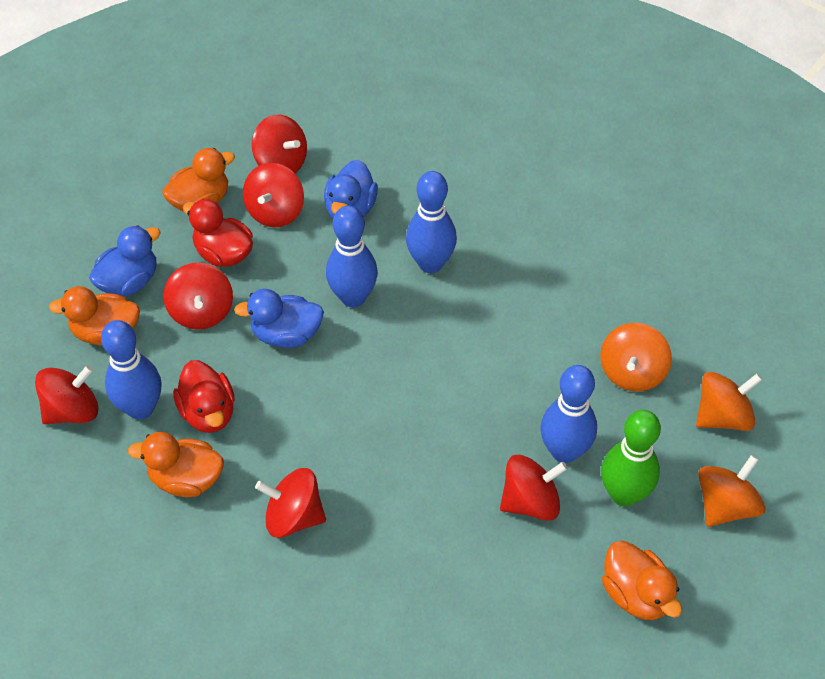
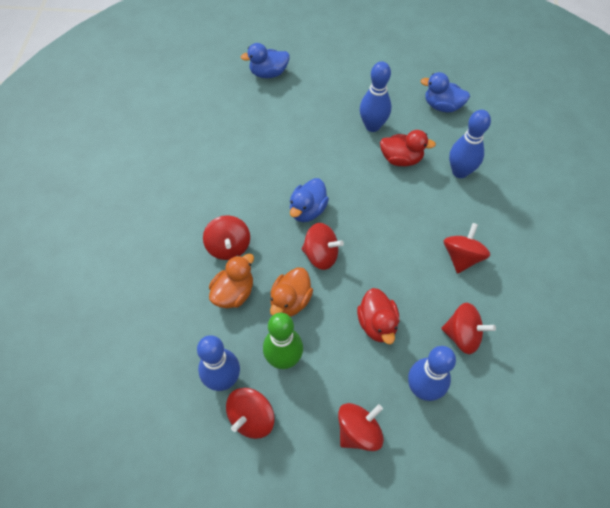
orange duck: [49,286,140,346] [128,432,224,497] [162,148,235,212] [602,541,682,620] = 4 -> [209,254,254,308] [270,267,313,317] = 2
orange spinning top: [600,323,672,391] [696,372,762,431] [698,455,766,527] = 3 -> none = 0

